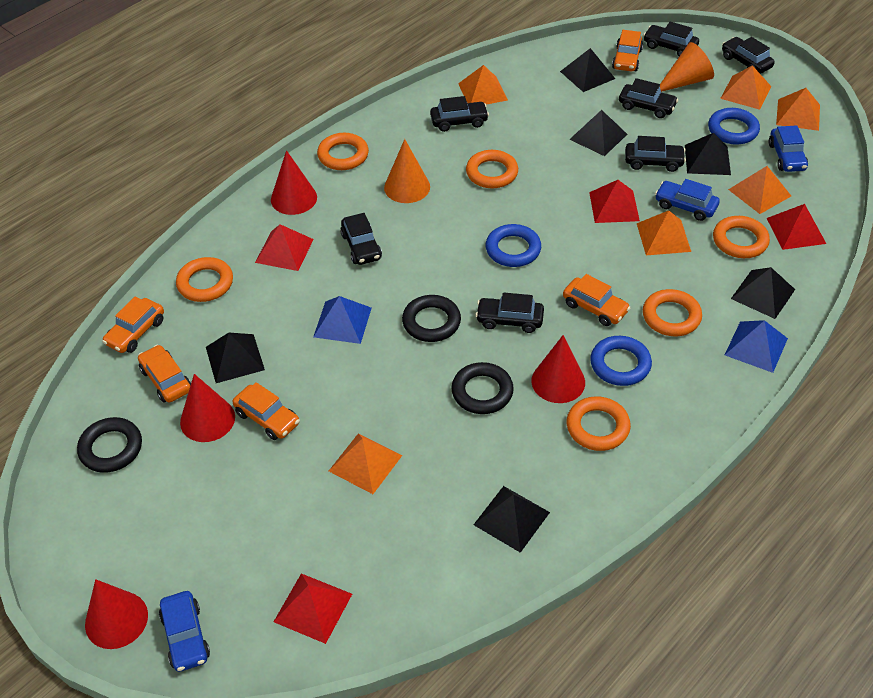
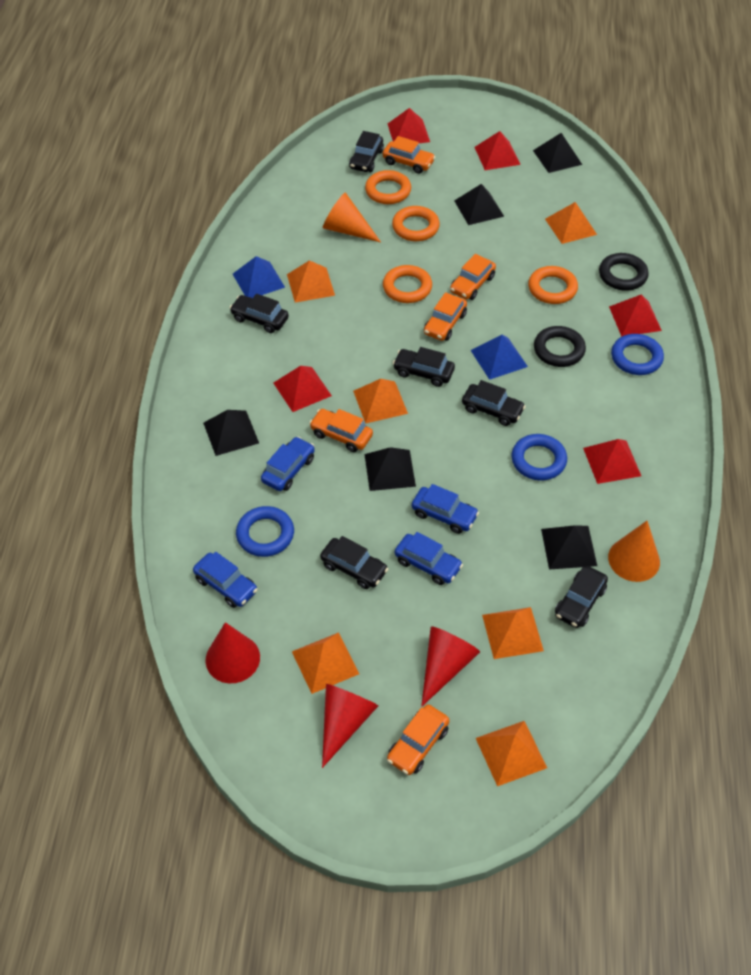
black car: [340,213,382,265] [430,96,489,132] [475,293,544,333] [619,78,678,118] [625,136,686,172] [643,22,699,56] [722,37,775,74] = 7 -> [230,294,289,333] [320,536,388,589] [349,131,384,172] [393,347,455,387] [462,380,526,426] [555,566,608,628] = 6
black pyramid: [206,333,265,383] [473,486,550,553] [560,48,615,92] [569,110,627,156] [685,133,731,175] [731,267,795,319] = 6 -> [203,410,259,456] [364,447,416,491] [454,184,504,225] [533,133,582,173] [541,525,597,570] = 5
black ring: [77,417,142,473] [402,295,461,342] [451,362,514,414] = 3 -> [534,326,586,367] [599,253,649,291] = 2
blue car: [159,591,210,672] [655,179,720,221] [769,125,808,172] = 3 -> [193,552,258,608] [261,437,315,491] [395,532,463,585] [412,484,479,534] = 4
orange ring: [176,257,233,302] [317,133,369,170] [466,150,518,188] [567,396,631,451] [643,289,702,336] [713,216,770,258] = 6 -> [365,170,411,204] [383,265,432,303] [392,206,440,241] [528,266,578,304] = 4
red cone: [85,579,148,649] [180,374,235,442] [271,150,317,215] [531,335,585,403] = 4 -> [205,622,260,683] [322,684,378,768] [421,626,480,707] = 3
red pyramid: [255,224,314,271] [274,573,352,644] [589,180,640,223] [767,204,826,250] = 4 -> [274,366,332,412] [388,108,430,143] [474,131,521,170] [583,439,641,484] [609,294,662,337] = 5

